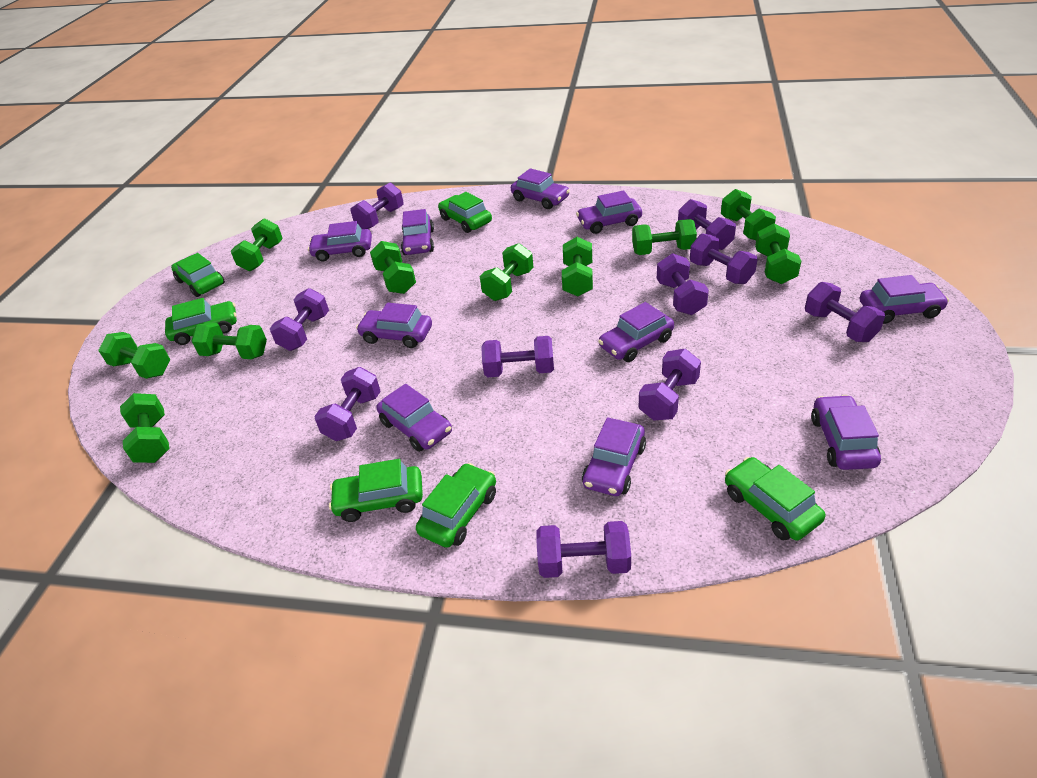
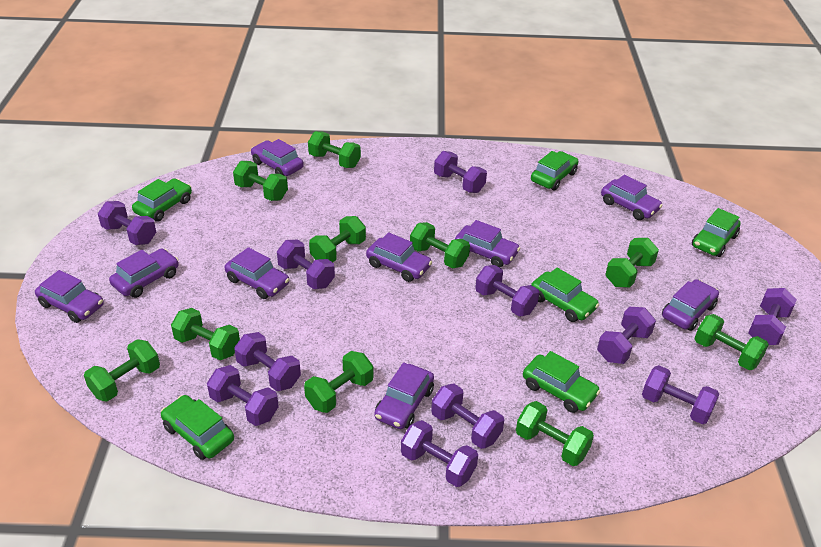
purple car: [308,221,372,261] [356,303,432,348] [377,384,452,452] [401,209,434,255] [511,168,570,209] [576,190,642,234] [582,417,646,496] [598,302,674,362] [811,395,881,470] [860,275,949,324] = 10 -> [35,270,104,323] [109,249,179,298] [224,247,290,299] [251,139,304,176] [366,232,432,282] [374,362,434,429] [455,220,520,268] [601,175,663,220] [662,279,719,331] = 9
purple dumbbell: [270,288,329,351] [314,367,381,441] [351,183,404,229] [481,336,554,377] [536,521,631,578] [639,349,701,420] [657,253,709,315] [678,199,736,250] [690,233,758,284] [805,282,885,342] = 10 -> [98,201,156,245] [207,365,279,426] [234,332,301,391] [277,240,335,289] [401,420,478,487] [431,383,504,449] [434,151,487,193] [475,265,539,317] [597,307,656,364] [642,365,720,424] [748,288,797,345] = 11

